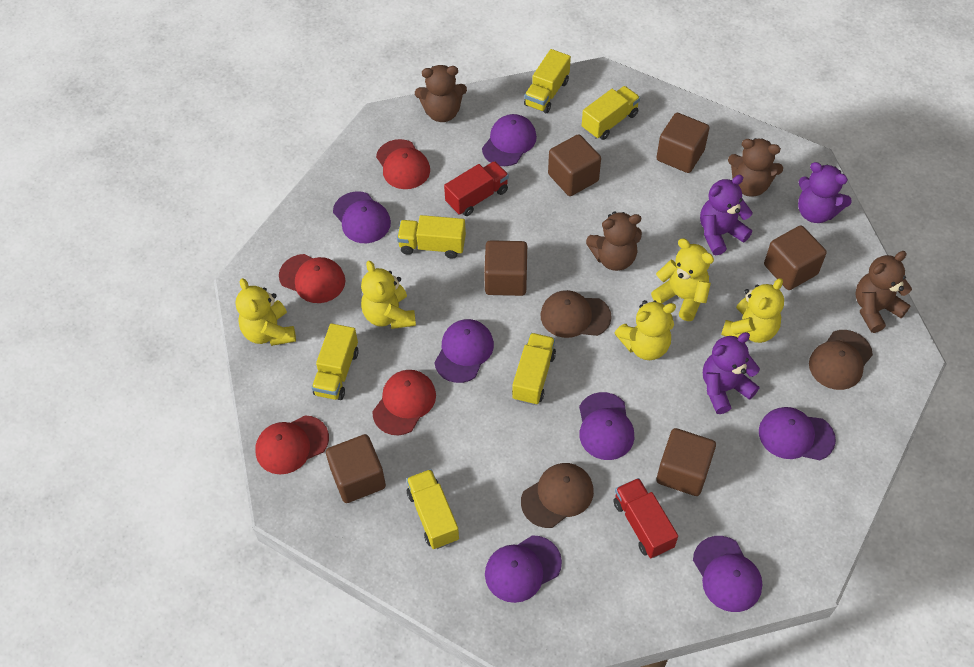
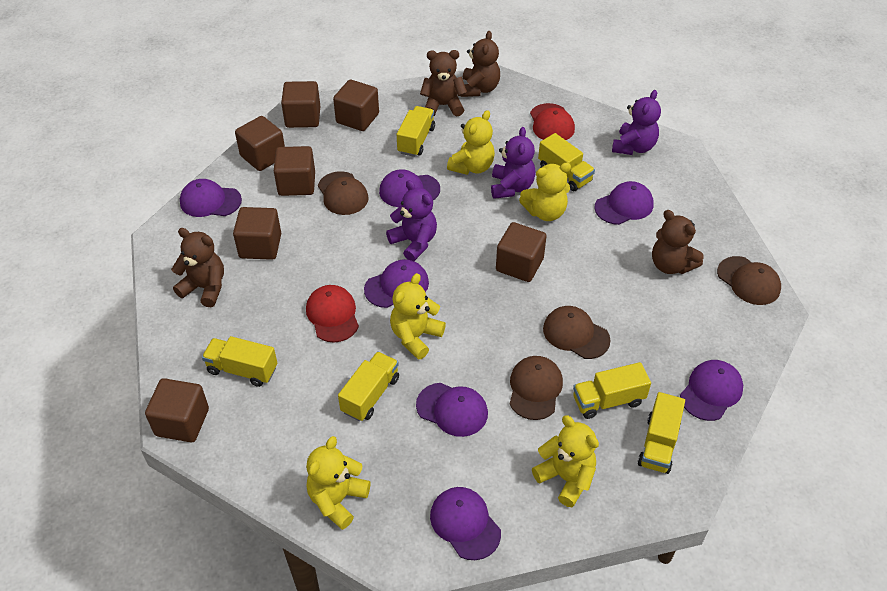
brown cap: [521,463,594,528] [540,290,612,338] [809,330,873,390] = 3 -> [318,171,368,215] [509,356,563,420] [543,306,610,359] [717,256,781,305] = 4
brown cube: [326,434,386,503] [484,240,527,296] [548,134,601,196] [656,113,709,173] [657,428,716,496] [764,225,827,290] = 6 -> [145,378,209,442] [233,207,281,260] [235,116,285,171] [274,146,315,196] [281,81,320,128] [333,80,379,131] [496,222,547,282] = 7
red cap: [255,415,329,474] [279,254,345,303] [372,370,436,435] [376,139,430,189] = 4 -> [306,285,359,343] [530,103,575,140] = 2
red truck: [444,161,509,216] [613,478,678,558] = 2 -> none = 0

